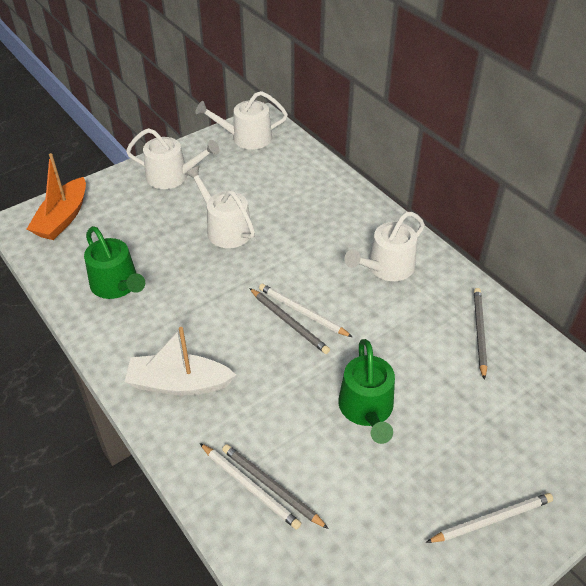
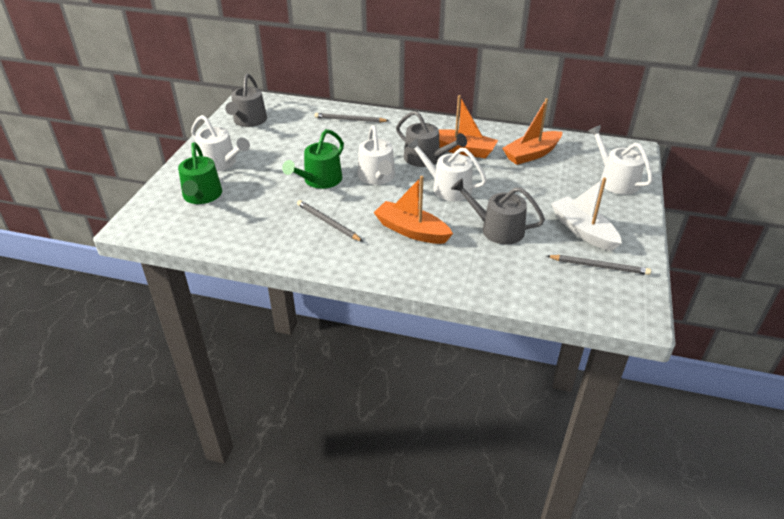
grey watering can: none = 0 -> [225,73,267,127] [396,111,467,167] [451,178,545,245] = 3
orange boat: [27,153,86,240] = 1 -> [373,176,453,244] [439,95,498,158] [502,98,562,165] = 3
white pencil: [200,443,301,530] [259,284,352,337] [426,493,553,543] = 3 -> none = 0

